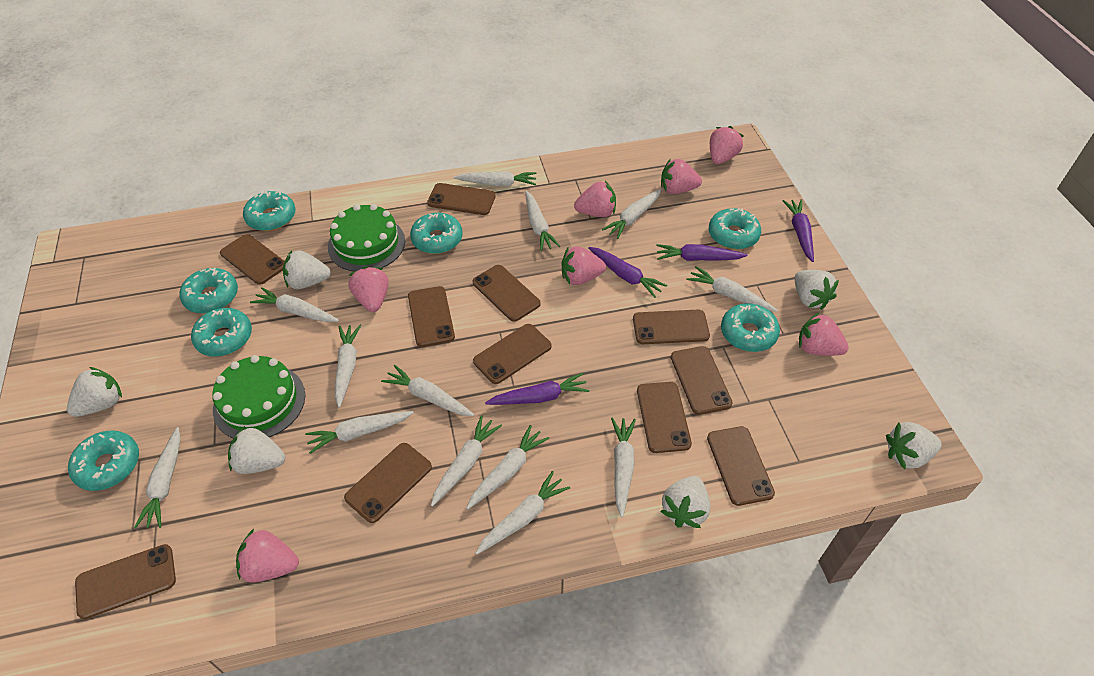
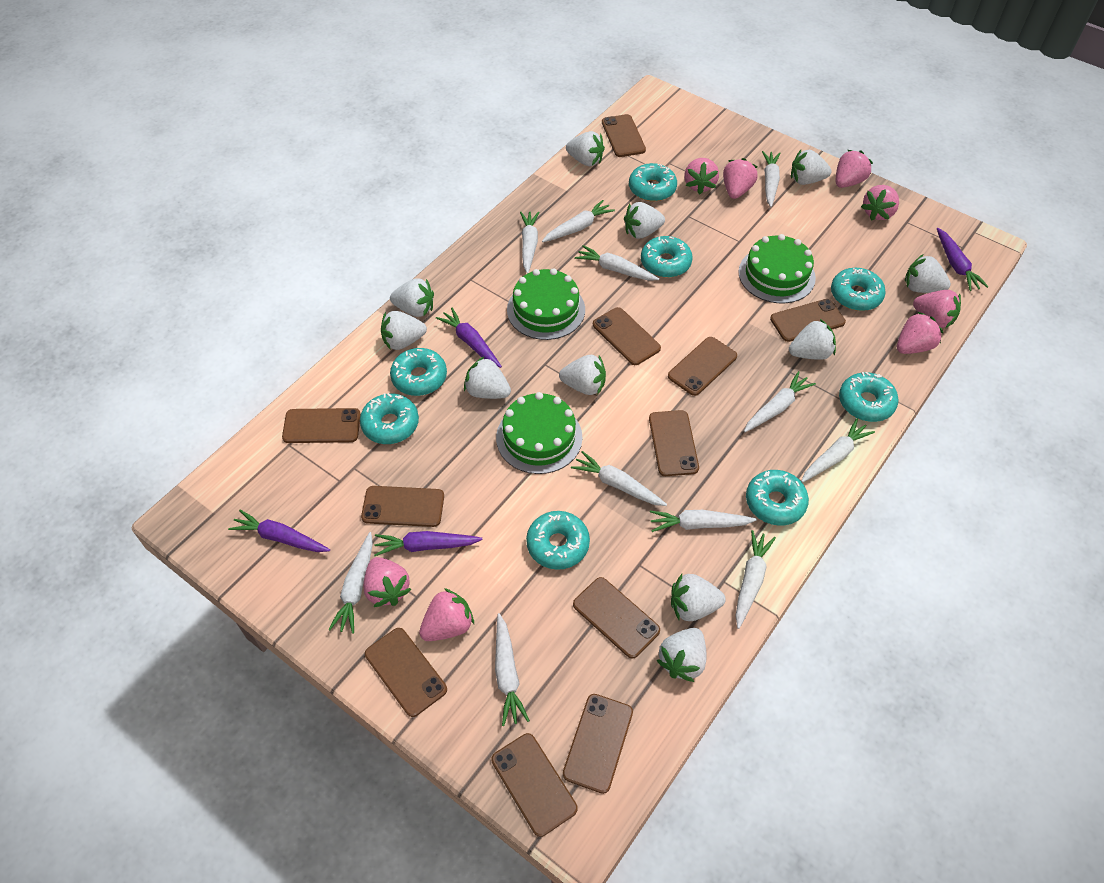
green cake: [212,355,305,439] [328,204,405,272] = 2 -> [496,392,582,474] [507,268,585,340] [738,234,816,303] = 3
pink strawberry: [236,529,299,583] [349,266,389,312] [562,246,606,285] [574,181,616,217] [661,158,702,194] [710,126,743,164] [799,312,849,356] = 7 -> [363,557,412,607] [419,588,474,641] [684,158,719,194] [723,158,758,199] [836,150,873,188] [861,185,899,221] [897,312,943,354] [913,290,961,328] = 8
turquoise donut: [68,430,139,491] [179,268,238,314] [191,308,252,357] [243,190,296,231] [410,213,463,254] [709,208,761,249] [721,303,780,352] = 7 -> [360,393,419,444] [390,348,447,396] [526,511,590,570] [629,163,677,201] [641,236,693,278] [746,470,809,526] [831,268,886,311] [839,372,898,422] = 8
white carrot: [134,427,181,529] [250,287,339,322] [305,411,414,454] [335,325,361,408] [381,365,474,416] [431,415,502,507] [454,171,537,186] [467,425,549,509] [476,471,570,554] [525,191,560,251] [602,189,661,239] [611,417,636,517] [687,266,777,312] = 13 -> [328,532,373,634] [495,613,530,726] [520,211,539,274] [542,200,615,242] [571,451,667,506] [575,245,659,281] [650,510,757,532] [735,530,776,629] [744,371,816,432] [762,151,780,207] [801,418,875,483] = 11
white strawberry: [67,367,122,417] [228,426,285,474] [283,250,331,289] [660,476,710,528] [794,270,839,310] [886,422,942,469] = 6 -> [381,311,427,350] [390,279,434,317] [464,356,511,399] [559,355,606,395] [566,131,605,166] [624,202,665,239] [656,628,707,682] [671,574,726,621] [789,319,836,360] [791,150,832,185] [905,254,951,293] = 11

